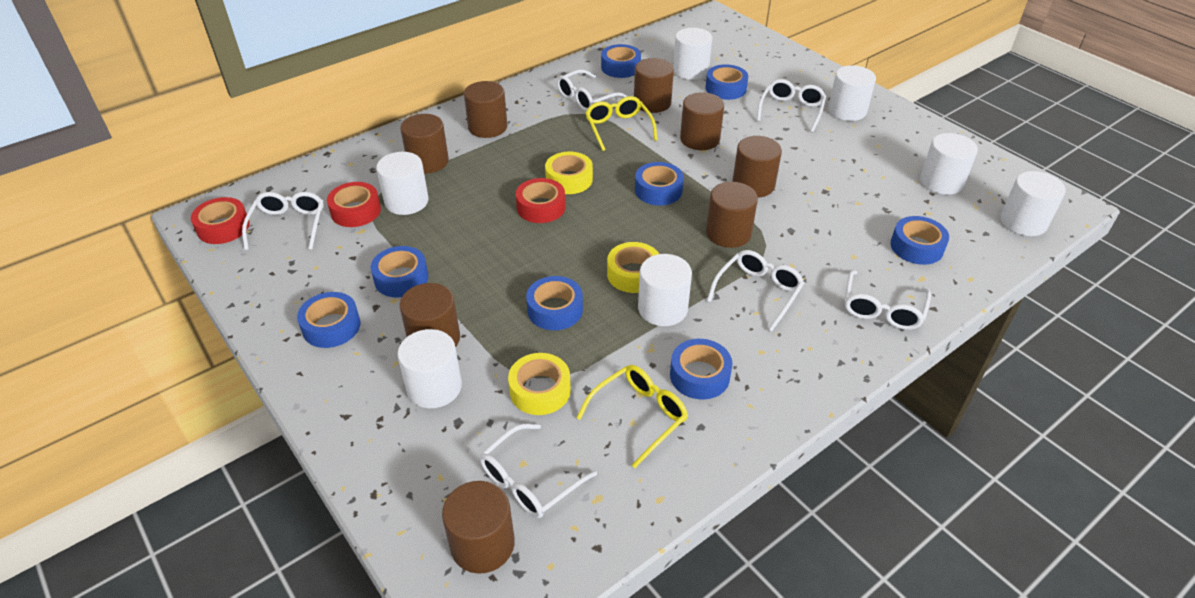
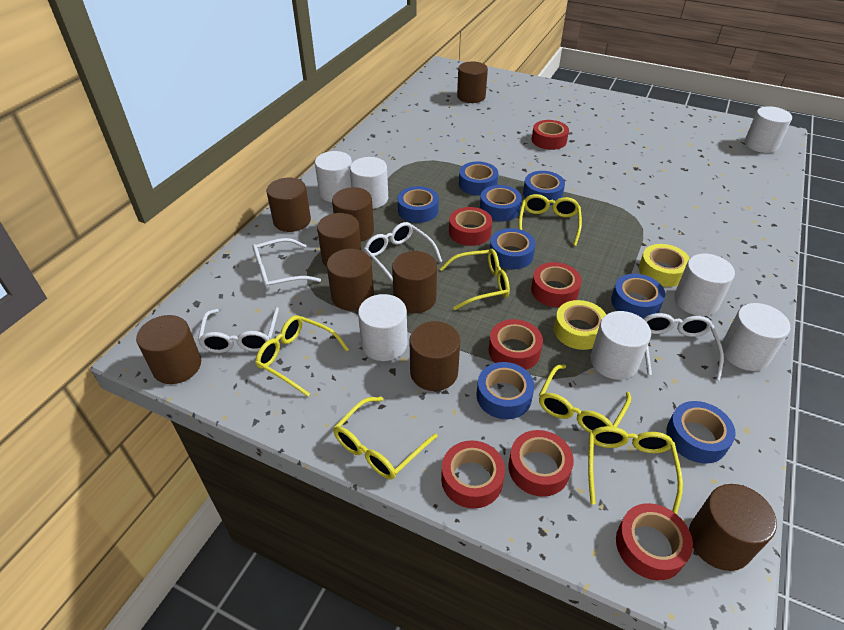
brown cylinder: [400,114,449,173] [400,283,460,347] [442,481,515,574] [464,81,507,138] [634,58,674,113] [680,92,724,150] [706,182,758,248] [732,136,782,198] = 8 -> [136,315,201,384] [267,178,311,232] [317,213,361,267] [327,249,374,311] [332,187,374,242] [392,251,437,313] [409,321,460,391] [457,61,488,103] [689,484,777,571] = 9
red tape: [191,197,250,244] [327,182,381,227] [516,178,566,223] = 3 -> [441,440,505,509] [449,207,492,246] [489,319,543,370] [508,430,574,497] [531,262,582,307] [532,120,569,150] [616,503,693,580] = 7
white glasses: [242,192,324,250] [480,423,597,518] [557,69,628,111] [707,250,804,331] [757,79,826,133] [845,270,931,330] = 6 -> [198,307,279,353] [252,238,321,291] [364,222,442,282] [644,313,724,381] = 4
yellow glasses: [577,365,688,468] [585,96,657,151] = 2 -> [255,315,349,397] [334,397,438,480] [440,249,510,310] [519,194,582,246] [539,364,631,432] [588,426,683,514] = 6
yellow tape: [508,353,571,415] [545,152,593,194] [607,242,659,293] = 3 -> [554,300,606,350] [639,244,690,287] = 2

